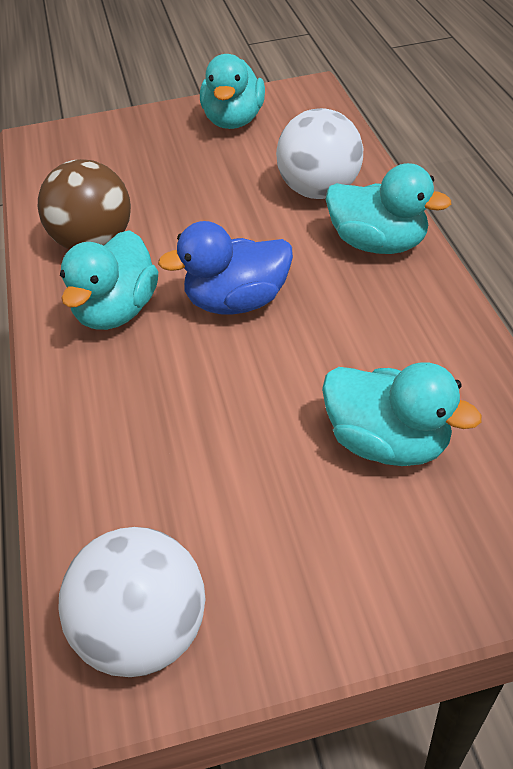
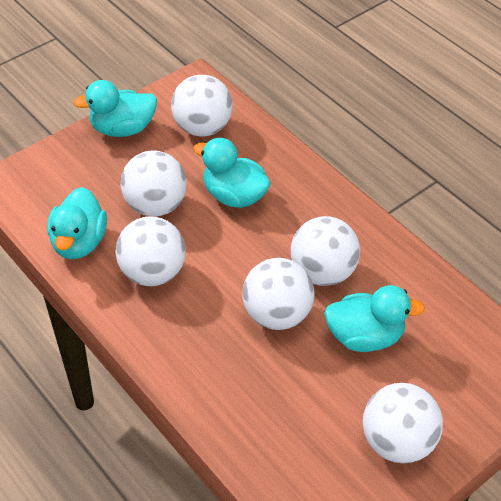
blue duck: [158,221,293,314] = 1 -> none = 0
brown ball: [38,159,131,250] = 1 -> none = 0
white ball: [59,527,206,677] [276,108,363,199] = 2 -> [115,216,186,286] [121,151,187,216] [171,75,233,136] [243,258,314,330] [291,216,360,286] [363,383,443,463] = 6

